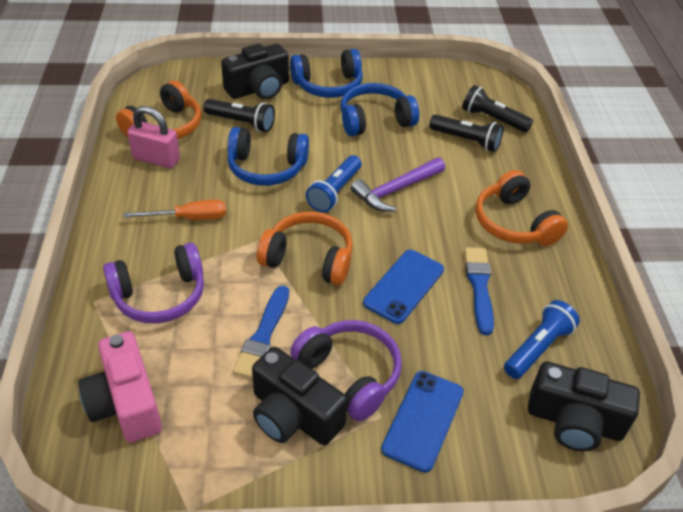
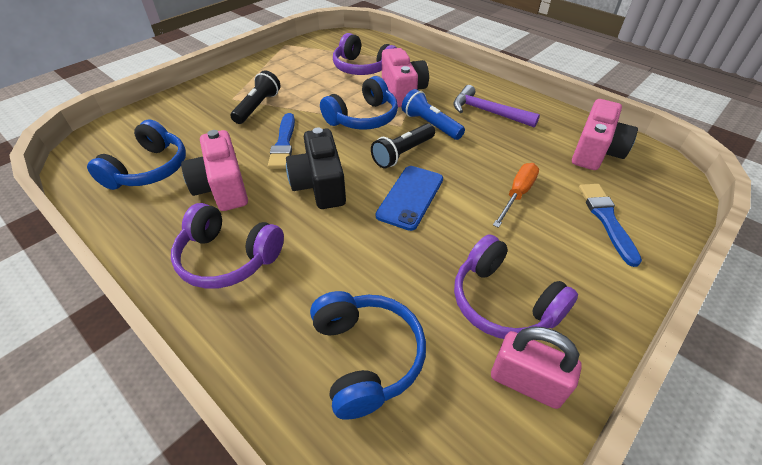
black camera: [221,44,289,99] [252,347,348,446] [528,361,640,451] = 3 -> [286,128,346,209] = 1
black flashlight: [203,99,275,132] [429,115,504,152] [462,85,533,132] = 3 -> [230,70,281,124] [371,123,435,168] = 2
blue flashlight: [306,155,362,212] [504,300,580,379] = 2 -> [402,89,465,140] = 1
blue phone: [363,250,444,324] [381,371,464,473] = 2 -> [375,166,443,231] = 1
orange headphones: [116,80,202,139] [257,212,353,286] [475,170,568,246] = 3 -> none = 0
pink camera: [78,331,162,443] = 1 -> [181,130,248,211] [382,48,429,107] [572,99,638,170] = 3
purple headphones: [103,243,204,323] [290,320,402,421] = 2 -> [171,203,284,289] [333,33,397,75] [454,235,578,339] = 3

